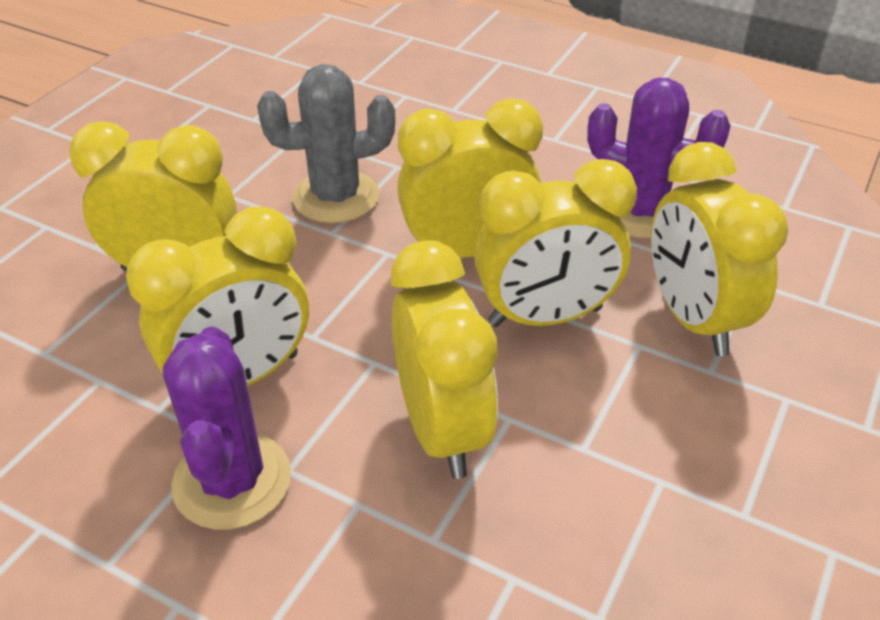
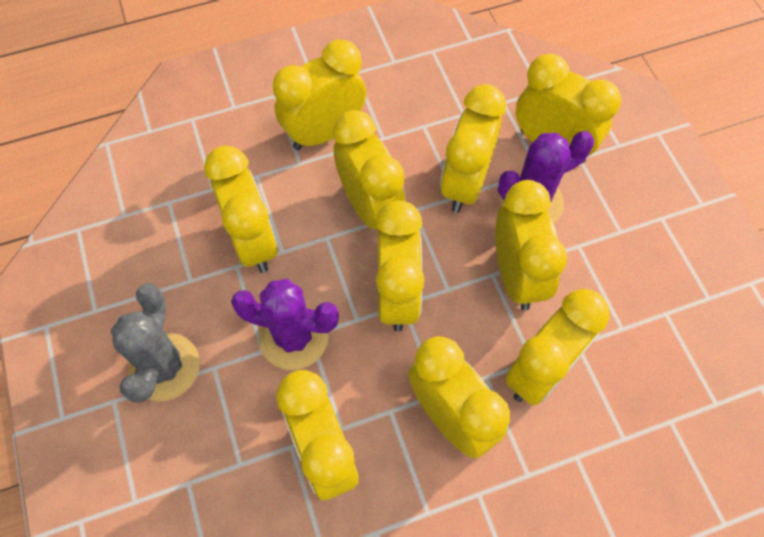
yellow clock: [69,121,237,272] [126,207,309,386] [391,241,498,479] [397,99,543,258] [474,159,637,327] [651,142,788,356] = 6 -> [204,145,278,273] [273,39,366,150] [276,370,359,500] [333,110,406,229] [376,200,425,332] [408,336,510,458] [440,84,506,213] [495,180,567,311] [505,289,610,406] [516,53,621,164] = 10

